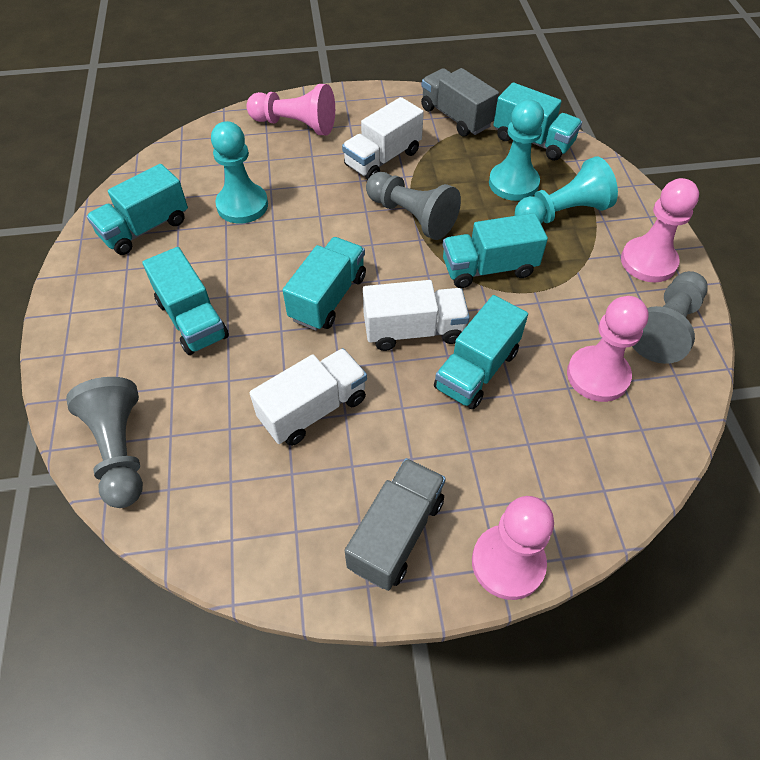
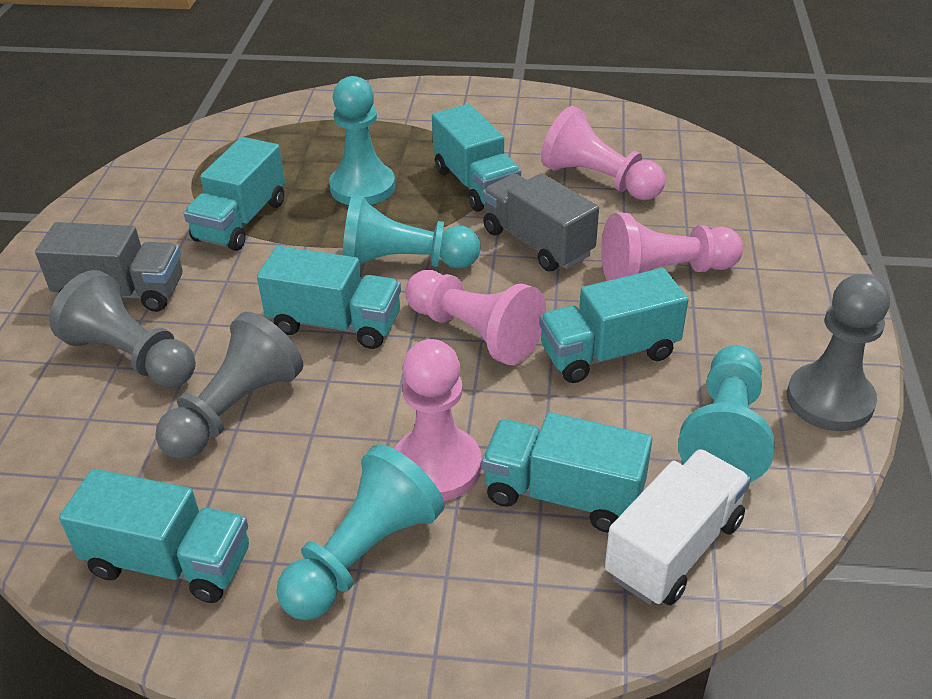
turquoise pawn: [211,121,268,224] [489,99,544,201] [515,157,618,224] = 3 -> [276,444,444,620] [329,76,395,205] [342,195,481,269] [678,345,775,482] = 4
white truck: [250,348,367,446] [342,97,424,180] [363,280,470,351] = 3 -> [605,449,751,606] = 1

